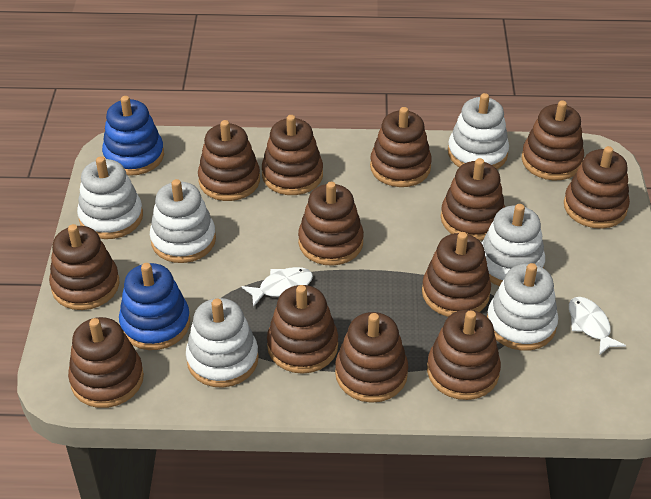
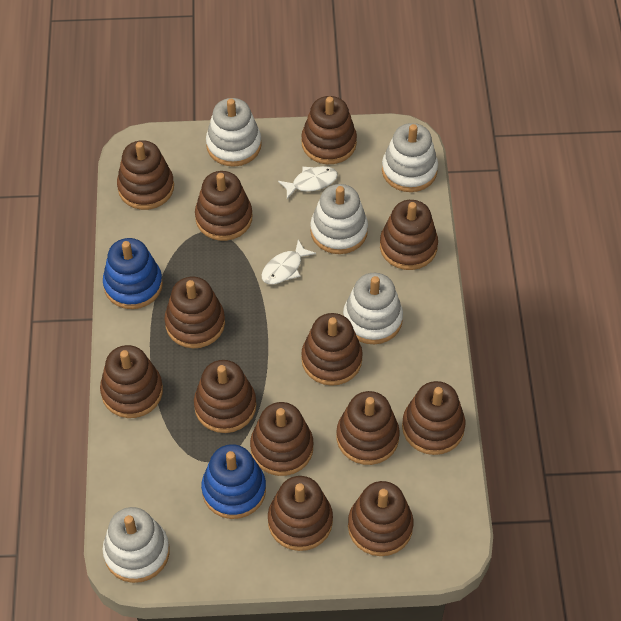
white stacking toy: [77,156,143,239] [150,179,216,263] [186,298,259,388] [448,93,509,169] [482,204,545,286] [487,263,558,351] = 6 -> [103,507,170,583] [206,98,262,167] [310,184,368,254] [343,273,403,344] [382,123,438,192] = 5

